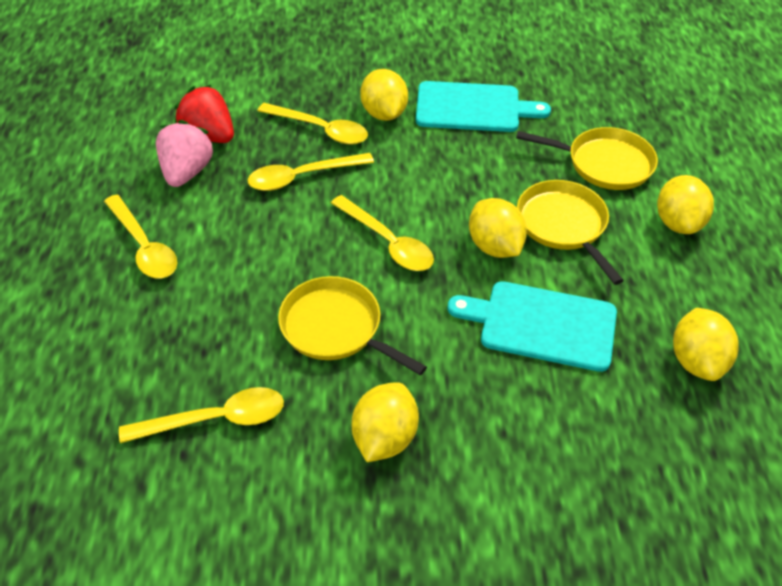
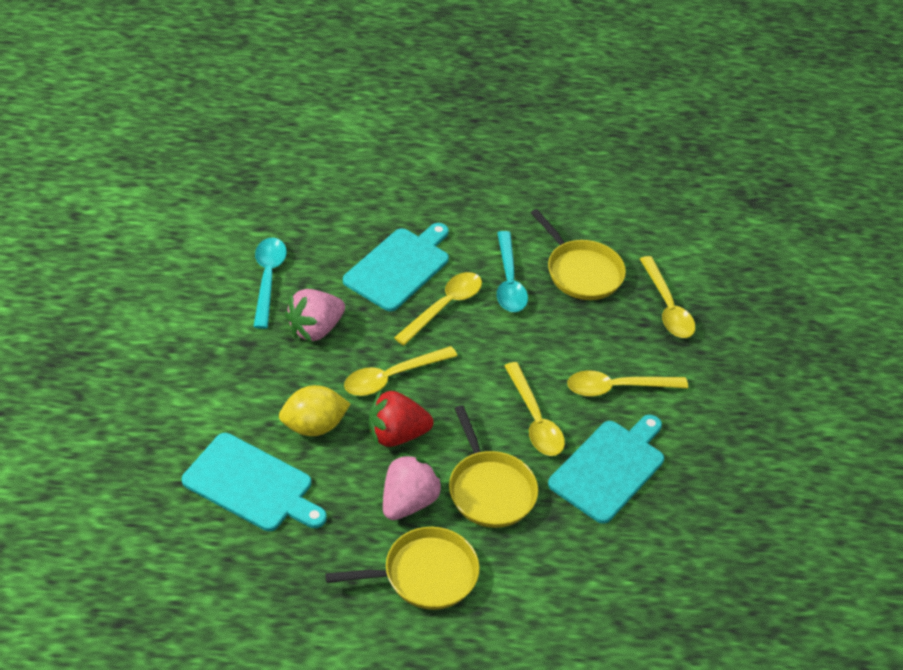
pink strawberry: [156,120,214,187] = 1 -> [285,289,345,342] [383,453,443,520] = 2
turquoise cutting board: [416,81,551,132] [448,281,617,372] = 2 -> [182,433,327,531] [343,223,449,311] [548,415,664,524] = 3
turquoise spoon: none = 0 -> [253,238,287,329] [497,231,528,312] = 2
yellow lemon: [351,382,419,462] [360,69,408,121] [469,198,527,258] [657,175,714,234] [673,308,739,381] = 5 -> [279,385,351,436] = 1

